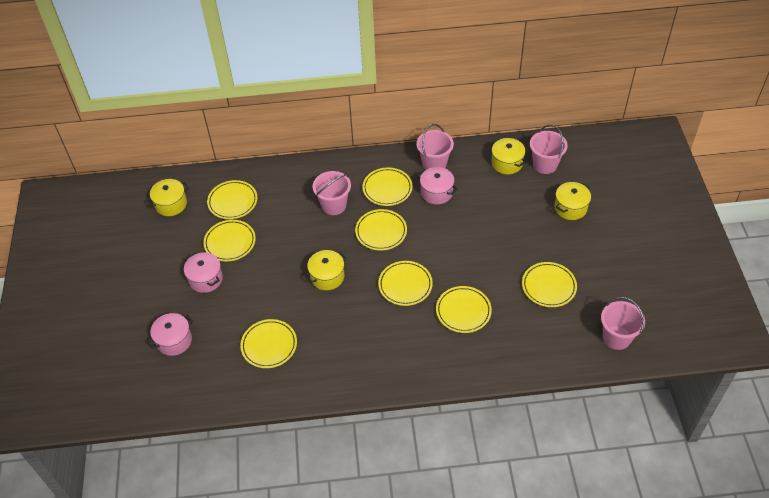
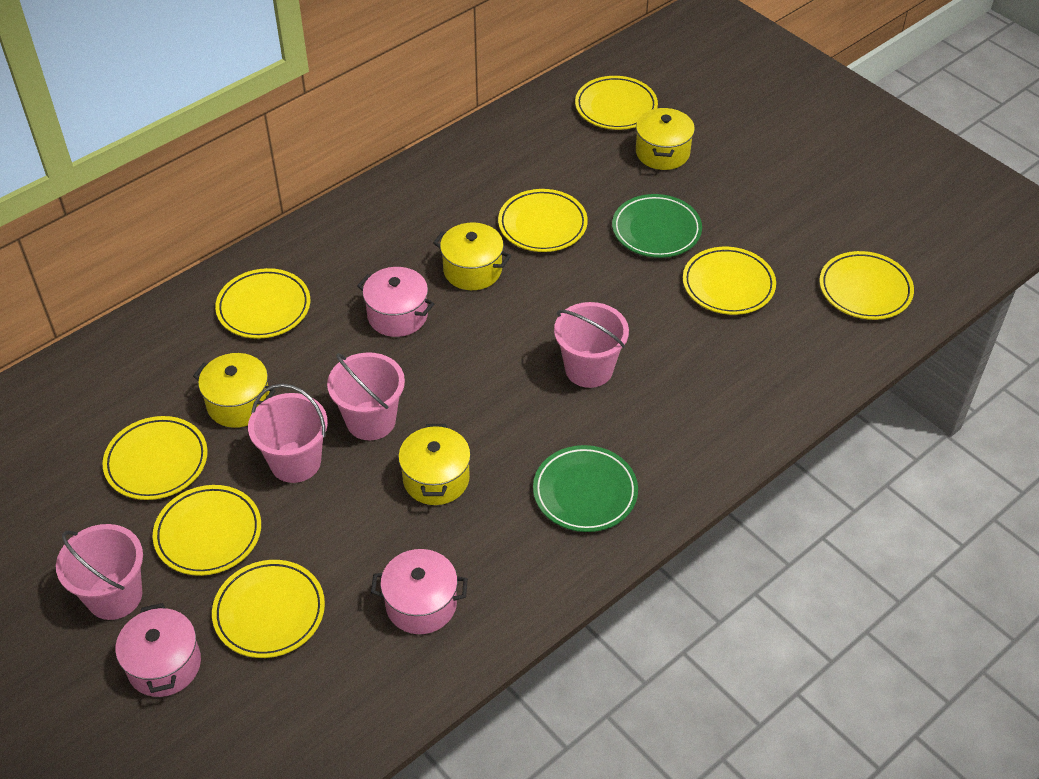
green plate: none = 0 -> [533,445,638,532] [612,194,702,258] = 2

